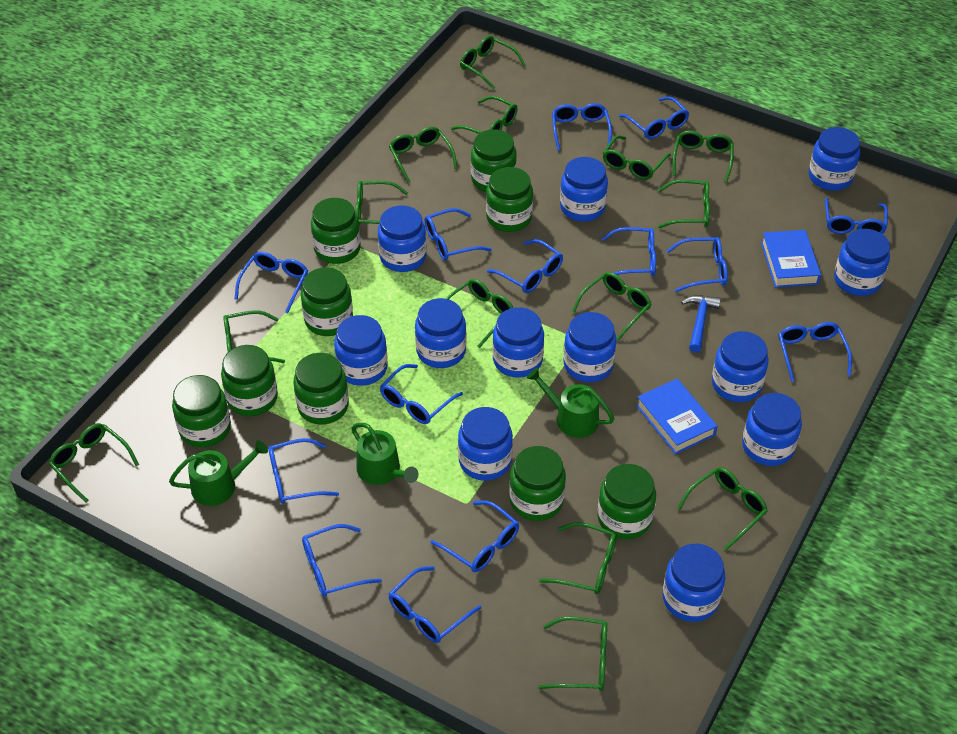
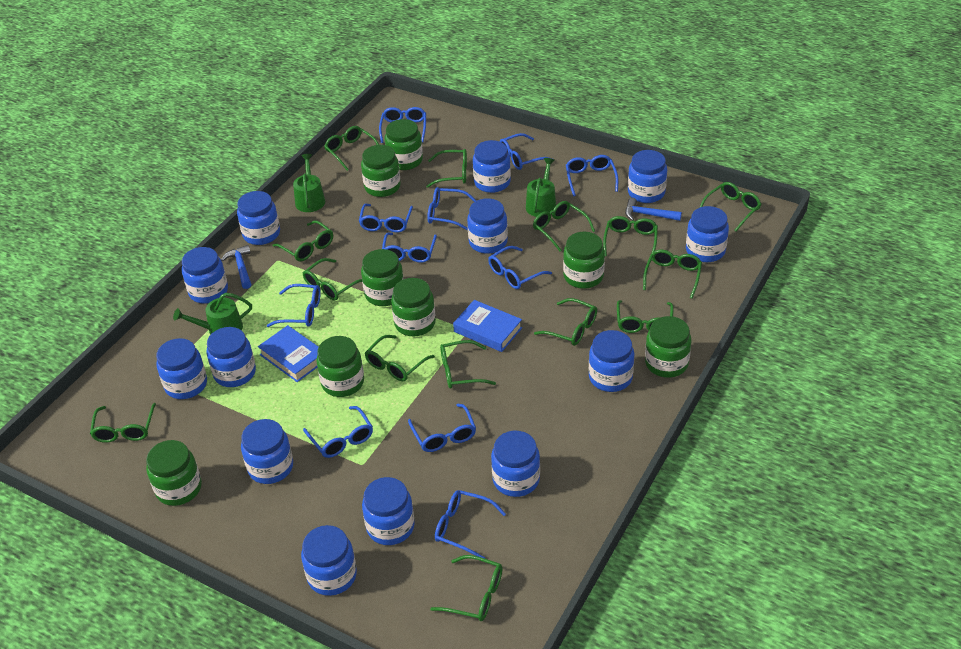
blue glasses: [235,252,308,313] [268,438,339,504] [302,524,382,597] [380,364,463,424] [389,566,481,643] [424,208,492,261] [431,500,519,572] [487,239,563,293] [552,103,612,151] [601,227,656,276] [619,96,689,139] [666,237,728,292] [778,322,852,382] [825,198,888,234] = 14 -> [266,284,321,327] [303,406,373,458] [359,204,413,233] [379,107,426,143] [382,233,437,263] [408,404,476,452] [427,187,477,230] [435,490,506,558] [488,246,552,289] [500,133,552,170] [566,155,618,197] = 11
blue hammer: [681,295,721,352] = 1 -> [221,245,251,289] [625,198,682,221] = 2
blue jar: [334,315,388,386] [378,205,427,272] [415,298,466,368] [458,407,513,481] [493,307,544,378] [560,157,608,222] [563,312,617,382] [662,544,726,622] [712,331,769,402] [742,393,802,466] [809,127,860,191] [834,229,890,296] = 12 -> [156,338,207,399] [182,247,228,304] [207,327,256,387] [237,191,280,245] [241,419,293,484] [301,525,357,596] [362,477,415,545] [467,198,508,254] [473,140,511,193] [491,431,540,497] [589,330,634,392] [628,150,667,203] [686,206,729,262] = 13
green jar: [172,375,231,448] [221,345,278,416] [293,353,349,425] [301,267,353,336] [311,198,361,264] [471,129,517,192] [486,167,533,232] [509,446,566,521] [598,464,656,540] = 9 -> [146,440,202,506] [316,336,364,397] [361,145,401,197] [361,249,404,306] [385,119,423,170] [391,278,436,336] [563,232,605,289] [645,316,691,378] = 8

